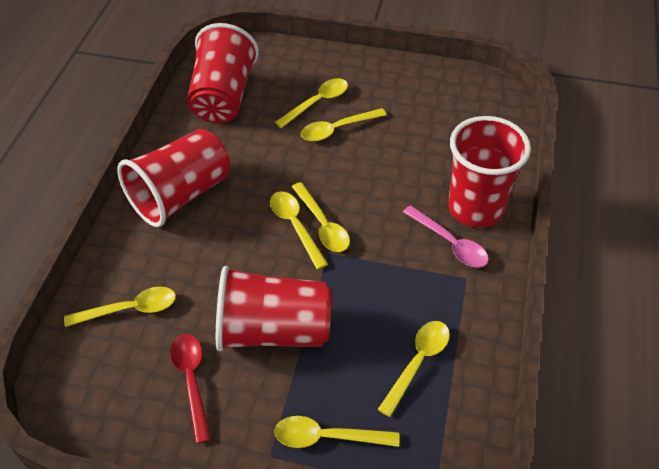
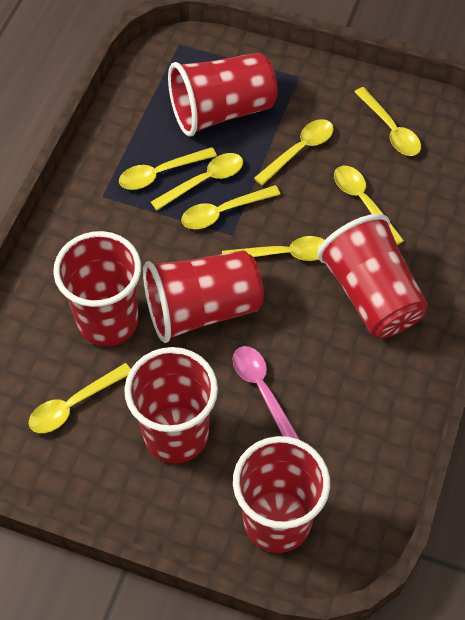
red cup: [117,129,230,227] [187,23,259,123] [216,266,332,351] [448,116,531,228] = 4 -> [53,231,141,346] [124,347,218,464] [143,250,264,343] [168,53,278,137] [233,436,330,553] [317,214,428,338] = 6
red spoon: [170,334,211,444] = 1 -> none = 0
yellow spoon: [64,287,176,327] [270,191,328,270] [274,416,399,448] [275,78,348,128] [292,182,350,252] [301,108,386,141] [377,321,450,417] = 7 -> [29,363,131,433] [119,147,217,190] [151,153,243,210] [181,185,281,229] [222,236,325,261] [254,119,334,186] [334,166,404,245] [355,87,421,156] = 8

